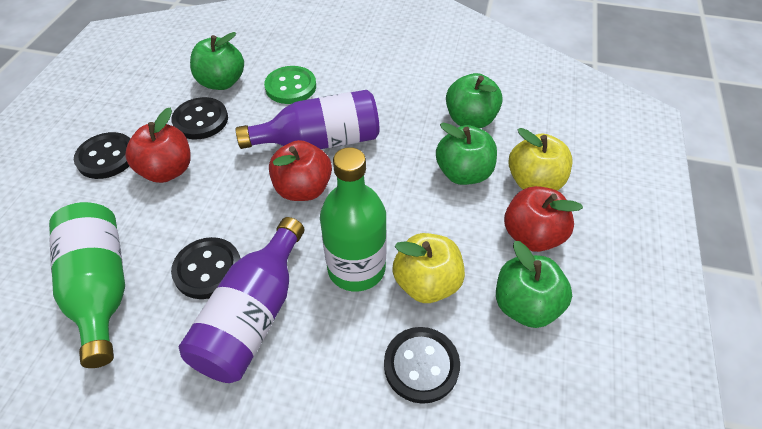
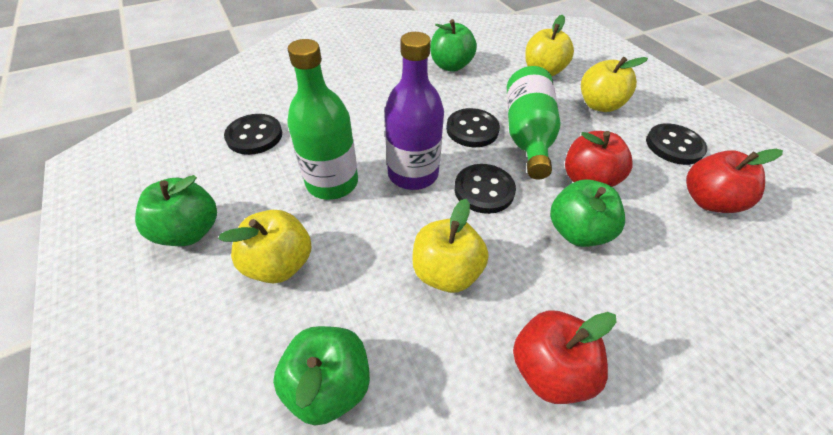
green button: [264,66,316,104] = 1 -> none = 0
purple bottle: [179,217,305,383] [235,90,380,149] = 2 -> [385,32,444,190] = 1
yellow apple: [392,233,465,303] [508,128,572,191] = 2 -> [218,210,312,284] [412,199,488,293] [525,15,574,76] [581,57,648,112] = 4

